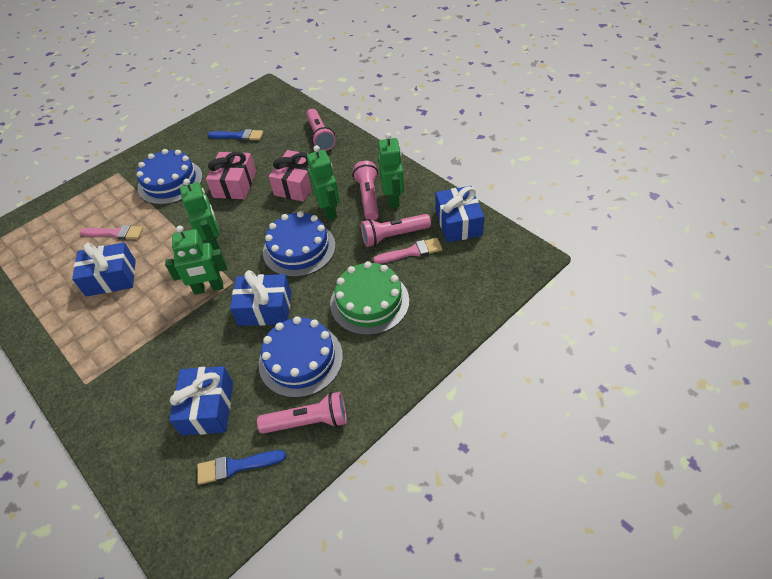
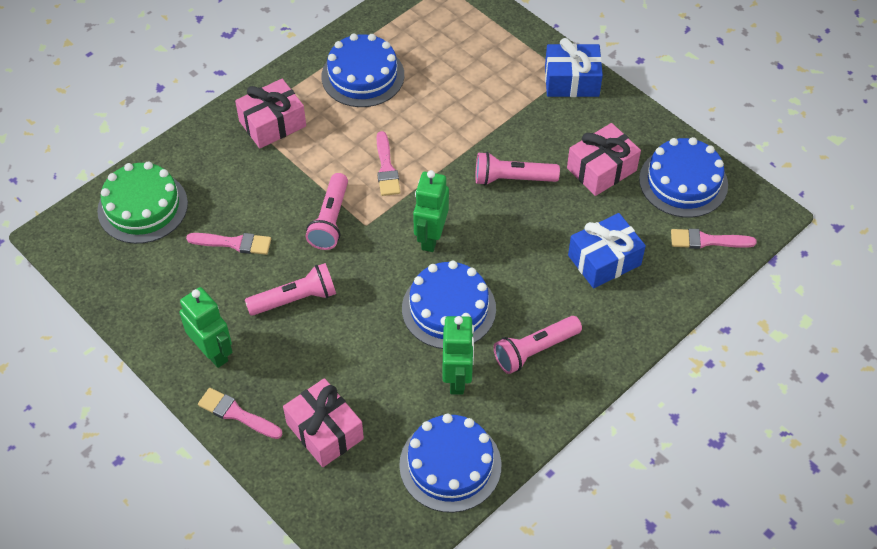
blue brush: [197,450,286,485] [208,129,263,141] = 2 -> none = 0
blue cake: [137,149,203,205] [258,316,343,398] [263,211,336,277] = 3 -> [321,34,404,107] [399,414,502,513] [402,261,496,349] [639,137,728,218] = 4
blue gift: [72,242,136,297] [169,366,233,435] [230,270,291,326] [436,186,484,243] = 4 -> [545,38,603,97] [568,213,646,288] = 2
green robot: [165,226,227,295] [180,179,220,250] [307,145,340,220] [378,133,404,208] = 4 -> [179,287,233,368] [413,170,449,252] [443,316,474,395] = 3
pink brush: [80,225,143,240] [373,238,442,264] = 2 -> [186,233,271,255] [198,388,283,439] [376,131,401,196] [671,229,757,249] = 4
pink gift: [206,152,256,199] [269,150,312,202] = 2 -> [235,79,306,148] [283,378,364,467] [567,123,641,196] = 3

